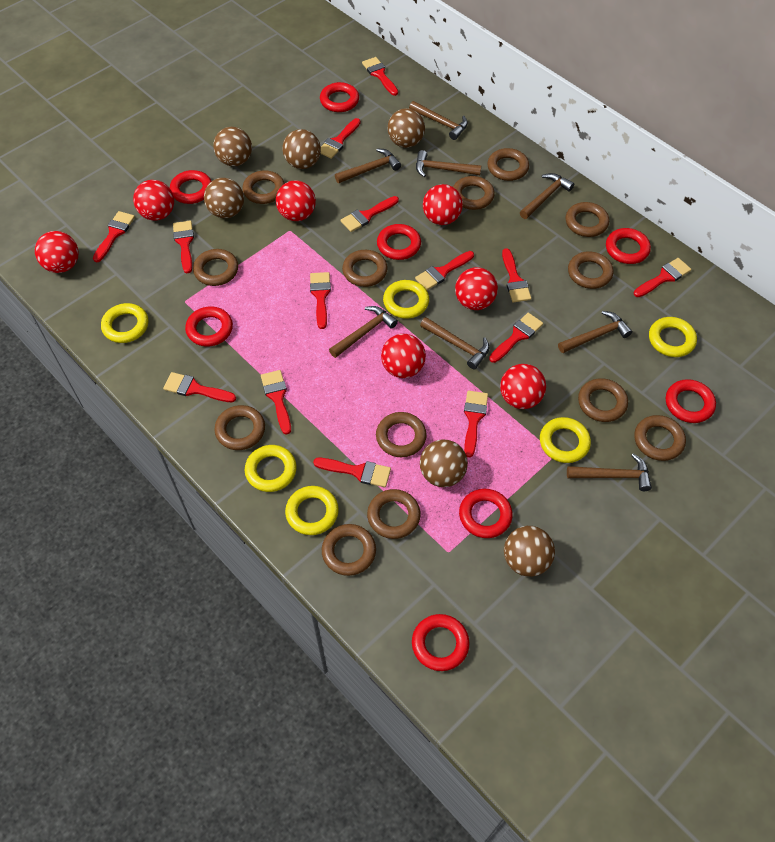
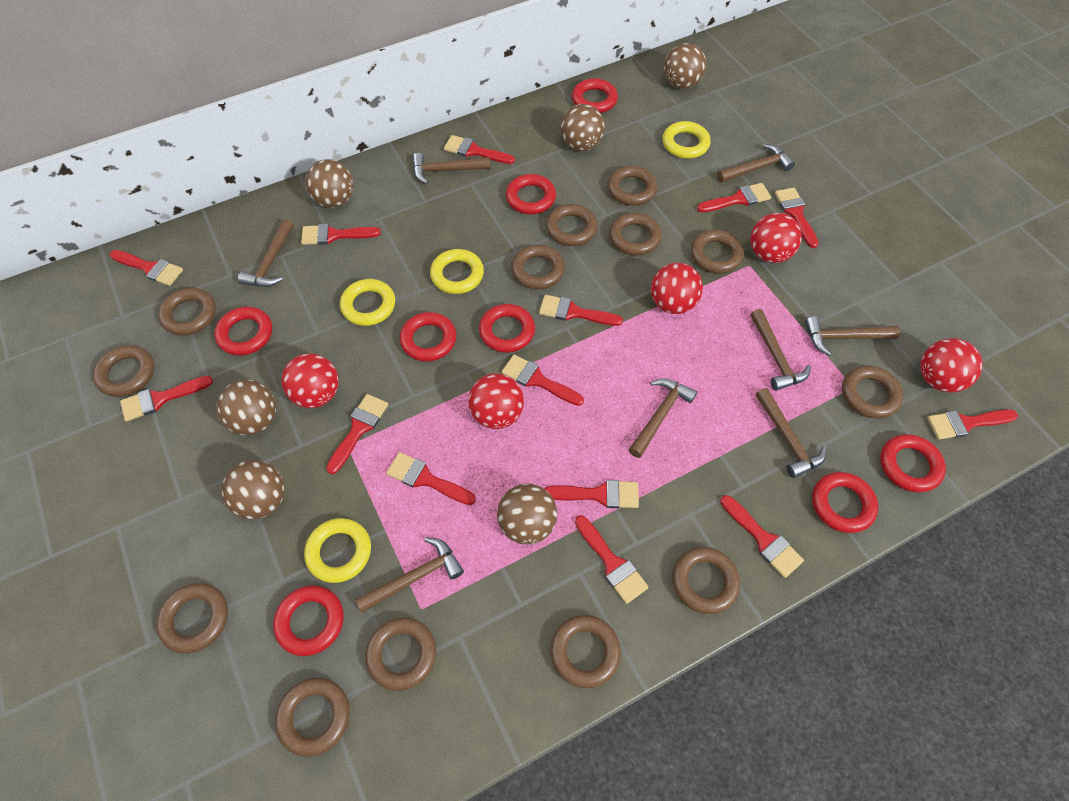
red ball: [35,231,79,273] [133,180,174,221] [276,180,316,221] [381,334,426,378] [423,184,463,225] [455,267,498,310] [500,364,546,409] = 7 -> [282,353,339,408] [468,373,524,429] [651,263,703,314] [750,213,802,263] [920,338,983,393] = 5
yellow ring: [101,303,148,343] [245,445,297,492] [285,486,339,535] [383,280,429,319] [540,417,591,463] [649,317,697,357] = 6 -> [304,518,371,583] [340,279,395,326] [430,249,484,294] [662,121,711,159] = 4

